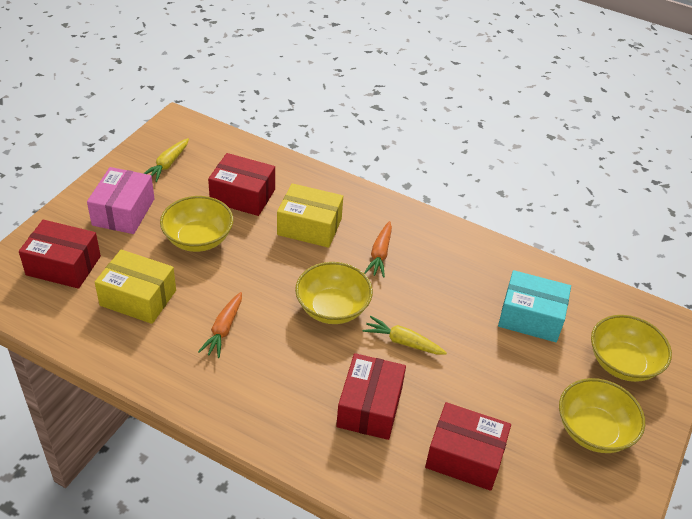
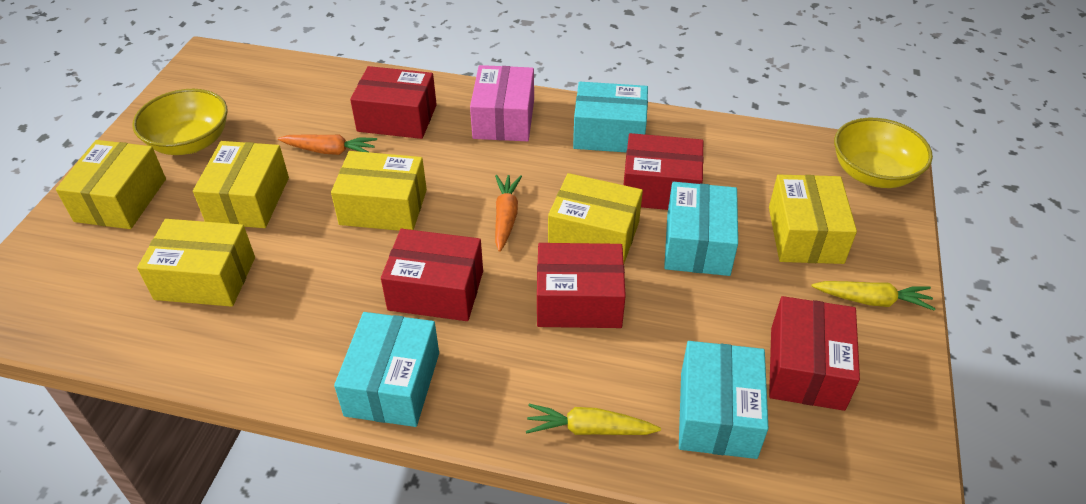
red box: [19,220,101,289] [208,153,275,216] [336,353,406,440] [425,402,511,491] = 4 -> [350,66,437,139] [381,229,483,321] [537,243,626,328] [623,133,704,210] [769,296,860,411] = 5
turquoise box: [498,270,571,342] = 1 -> [334,312,439,427] [573,82,648,152] [664,182,738,276] [679,341,769,459] = 4
yellow bowl: [160,196,233,252] [295,262,373,324] [559,378,645,453] [591,315,672,382] = 4 -> [132,89,228,155] [834,118,933,188] = 2
yellow box: [95,250,176,324] [277,183,343,248] = 2 -> [56,140,166,229] [137,219,255,307] [193,141,289,228] [331,151,427,231] [548,173,643,263] [769,175,857,264] = 6

